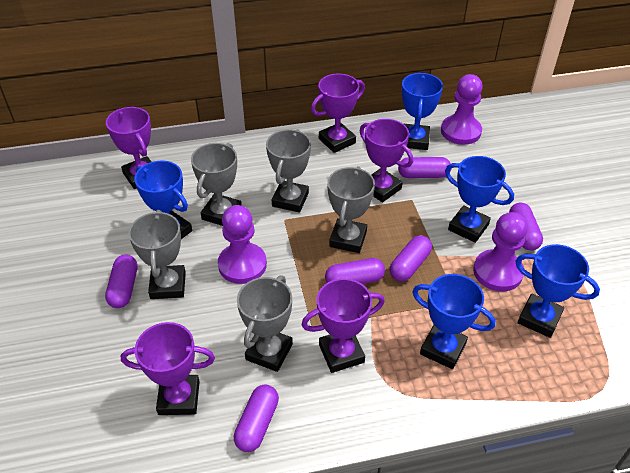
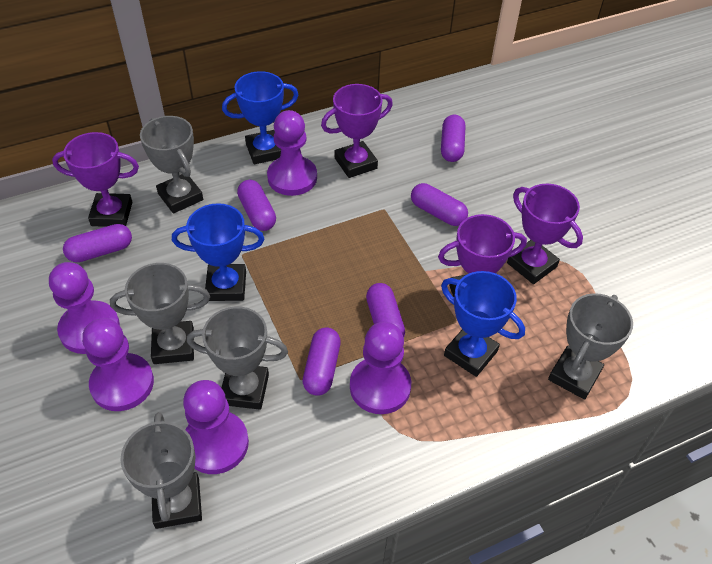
blue trophy: [134,160,192,239] [402,73,443,150] [412,274,496,369] [445,156,514,243] [515,244,600,338] = 5 -> [172,203,264,301] [222,71,298,164] [441,271,525,377] = 3
purple pawn: [218,205,267,284] [441,74,483,145] [473,212,528,291] = 3 -> [49,262,120,354] [82,318,154,411] [183,380,249,474] [267,110,317,196] [350,322,411,414] = 5
purple trophy: [106,107,151,189] [121,322,215,415] [302,278,385,373] [311,74,365,153] [360,119,413,202] = 5 -> [52,132,139,227] [321,84,393,178] [438,214,527,297] [507,184,583,284] = 4

